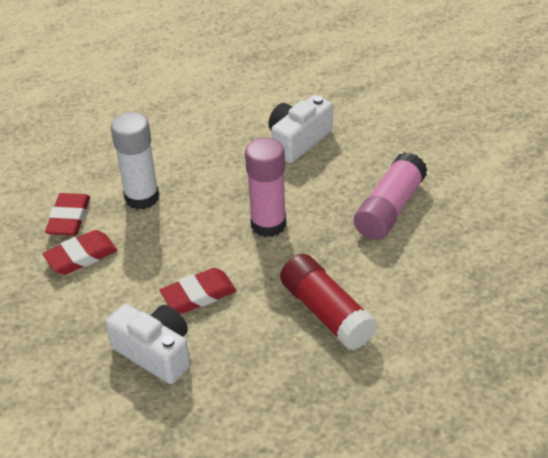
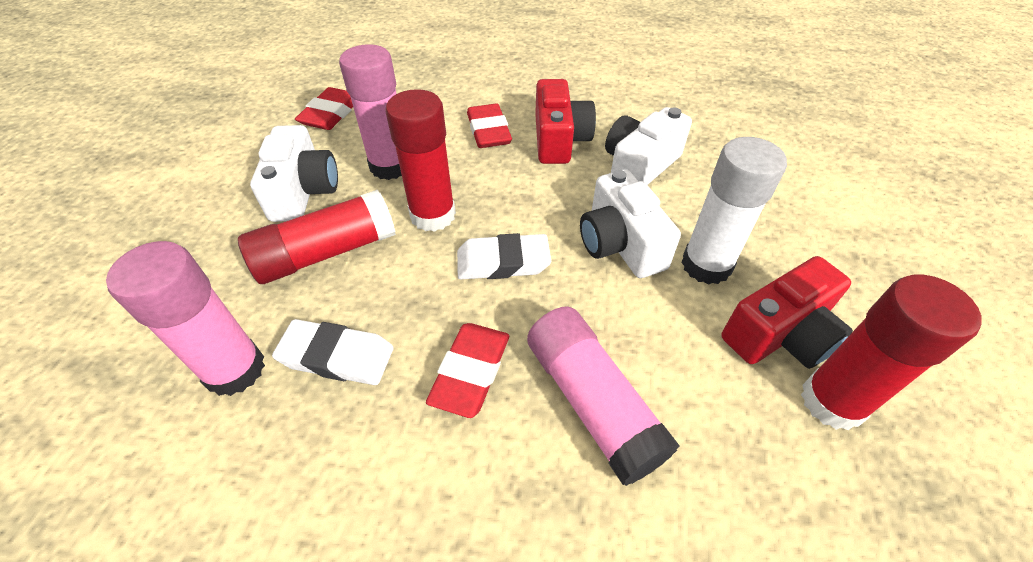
pink glue stick: [245,138,286,237] [354,152,427,240] = 2 -> [106,241,265,396] [339,44,402,180] [527,306,680,486] = 3
red camera: none = 0 -> [535,79,596,164] [721,256,853,369] = 2
red glue stick: [280,254,377,350] = 1 -> [238,190,396,284] [386,89,456,232] [801,275,982,430] = 3
white camera: [105,304,190,384] [268,95,333,163] = 2 -> [250,125,338,222] [580,169,681,278] [605,107,692,185] = 3
white eraser: none = 0 -> [272,319,393,385] [457,233,551,279] = 2

